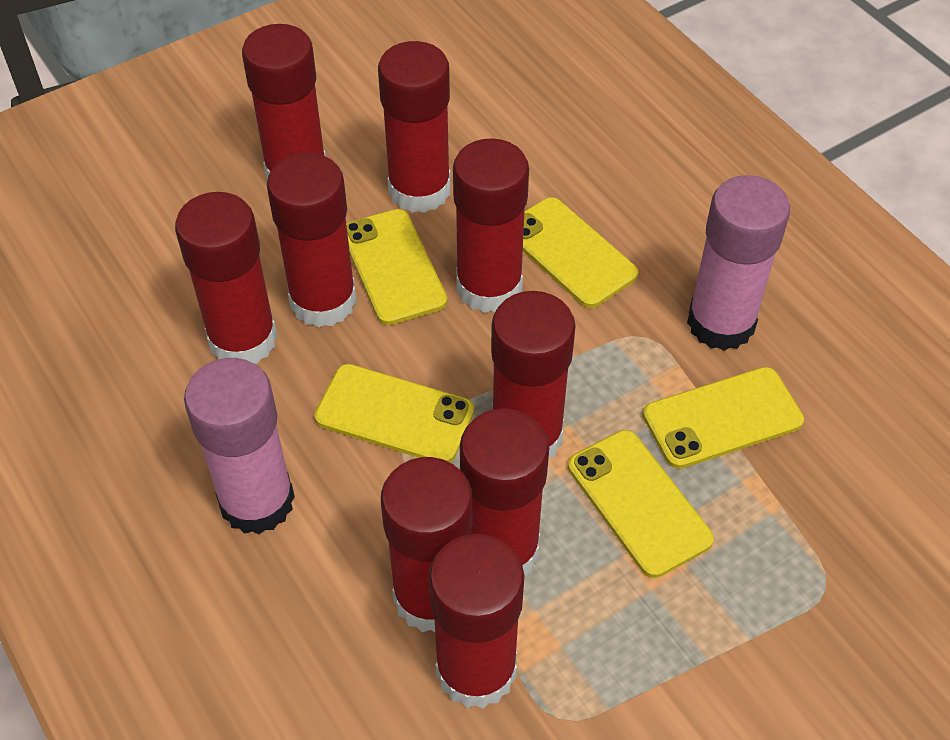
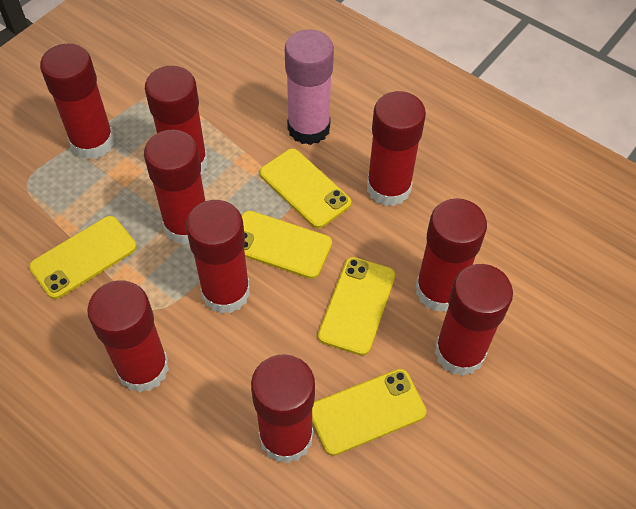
pink glue stick: [184,358,295,534] [687,175,790,351] = 2 -> [285,30,334,145] = 1

